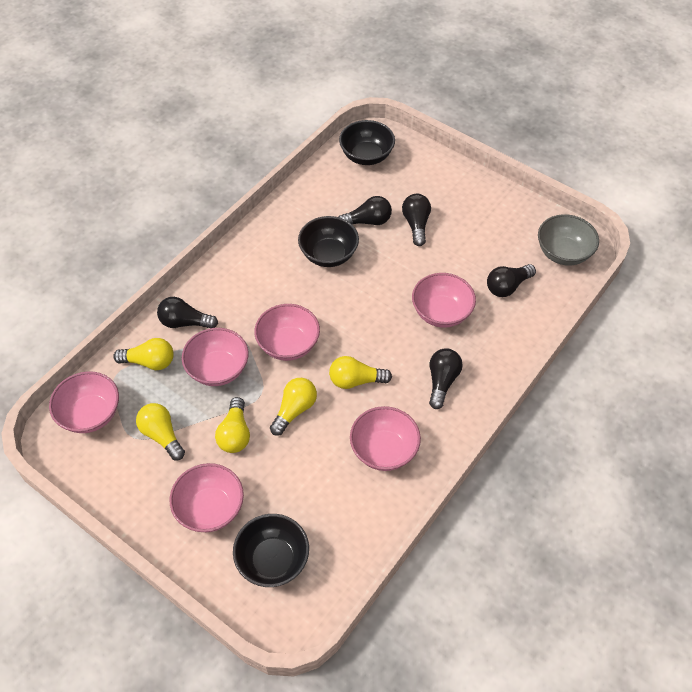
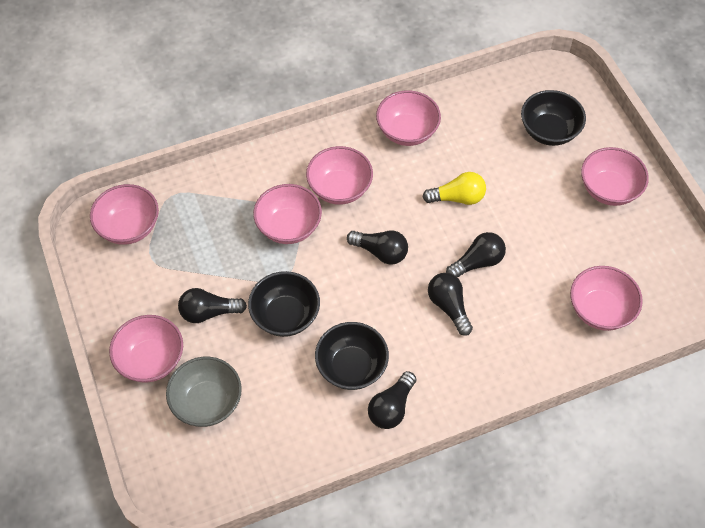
pink bowl: [49,371,119,433] [170,463,244,532] [182,328,249,386] [254,304,320,361] [350,406,421,471] [412,273,476,328] = 6 -> [90,184,159,245] [109,315,183,383] [253,184,322,244] [306,146,373,205] [376,90,441,146] [570,266,643,331] [581,147,649,206] = 7
yellow light bulb: [113,338,174,370] [136,403,185,460] [215,397,250,453] [270,378,317,436] [329,356,392,389] = 5 -> [422,172,486,205] = 1

